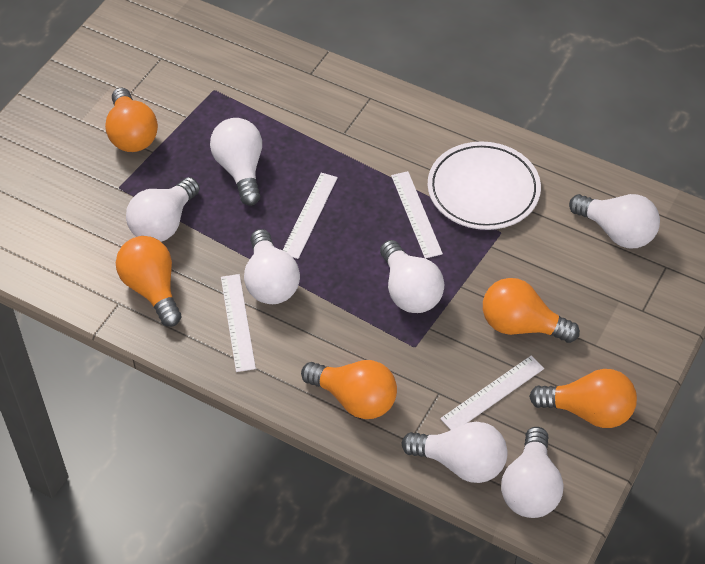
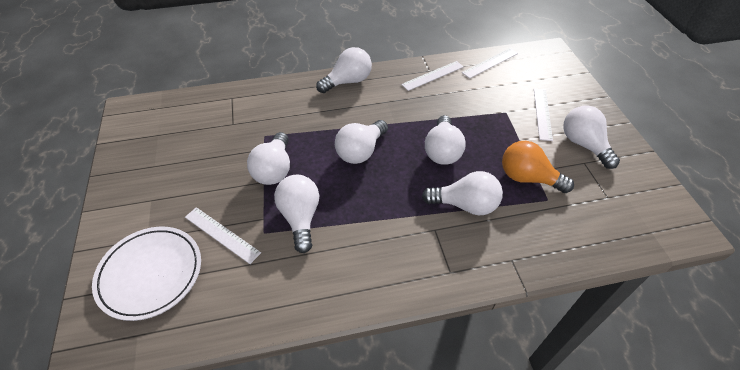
orange light bulb: [105,88,158,152] [116,236,181,327] [301,360,397,419] [483,278,580,343] [529,369,637,428] = 5 -> [502,141,574,193] = 1

